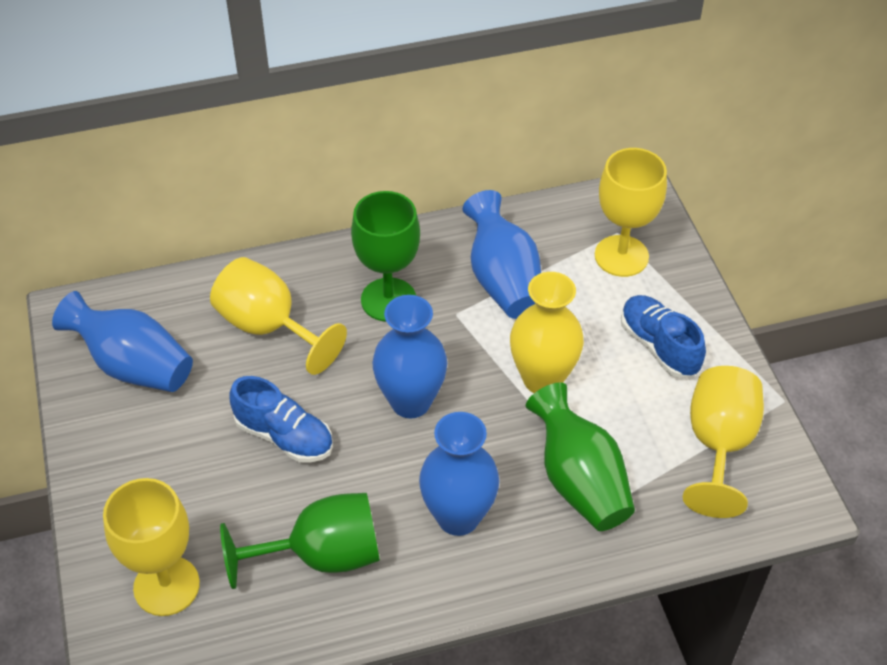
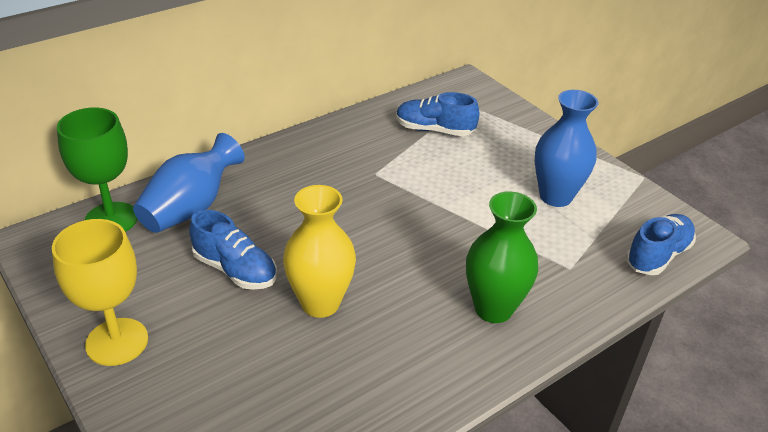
blue shoe: [229,376,333,463] [621,295,706,378] = 2 -> [189,210,277,290] [396,92,479,136] [626,214,696,275] = 3
blue vase: [52,291,193,392] [372,295,447,418] [419,412,499,536] [463,190,541,319] = 4 -> [133,133,245,233] [535,90,598,207] = 2
green goblet: [220,493,380,589] [351,191,420,321] = 2 -> [57,107,137,232] = 1
yellow goblet: [103,478,200,616] [210,257,347,375] [595,148,667,277] [683,366,764,518] = 4 -> [52,219,148,366] = 1

